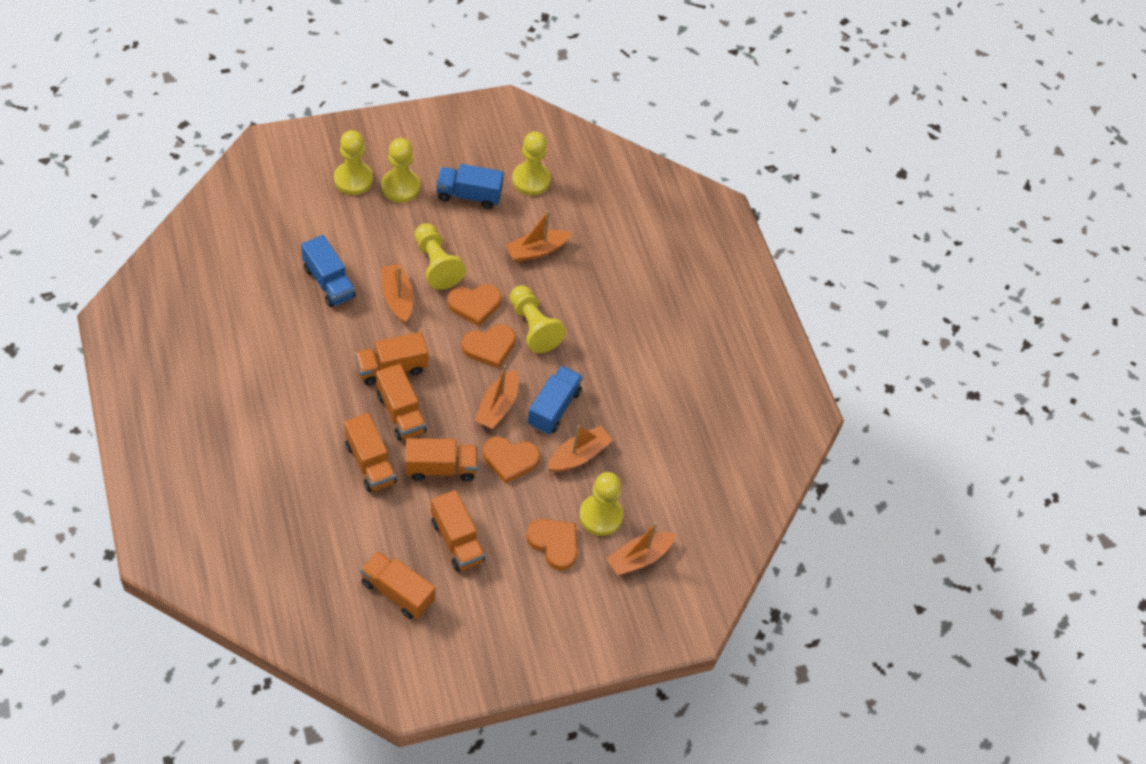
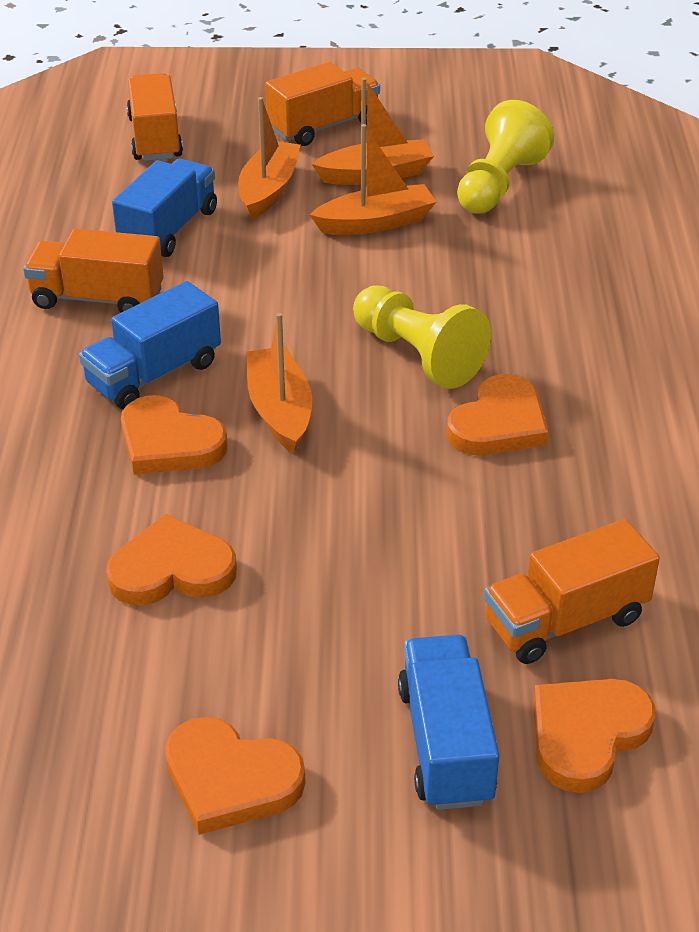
orange boat: [382,264,414,323] [474,365,519,429] [506,210,572,262] [548,425,613,472] [606,522,676,575] = 5 -> [238,97,300,219] [246,313,312,453] [310,124,436,235] [312,78,434,185] = 4
orange heart: [447,284,502,326] [462,324,516,368] [483,437,540,484] [526,519,577,570] = 4 -> [106,514,237,605] [121,395,228,475] [165,717,306,835] [447,374,548,455] [533,679,655,793] = 5
orange truck: [344,413,397,492] [355,332,428,386] [360,551,435,619] [376,364,427,441] [406,438,478,481] [431,490,485,572] = 6 -> [23,229,164,313] [127,73,183,161] [265,62,380,146] [484,519,660,664] = 4
yellow pawn: [334,130,373,195] [381,138,420,203] [415,223,466,290] [510,286,566,353] [512,131,551,195] [579,472,623,536] = 6 -> [353,285,491,389] [457,100,554,214] = 2

